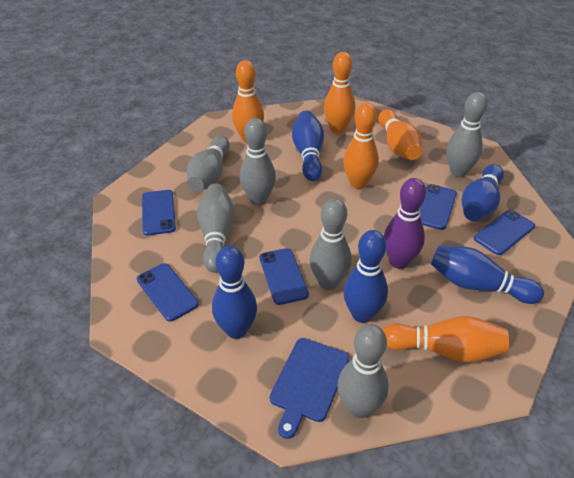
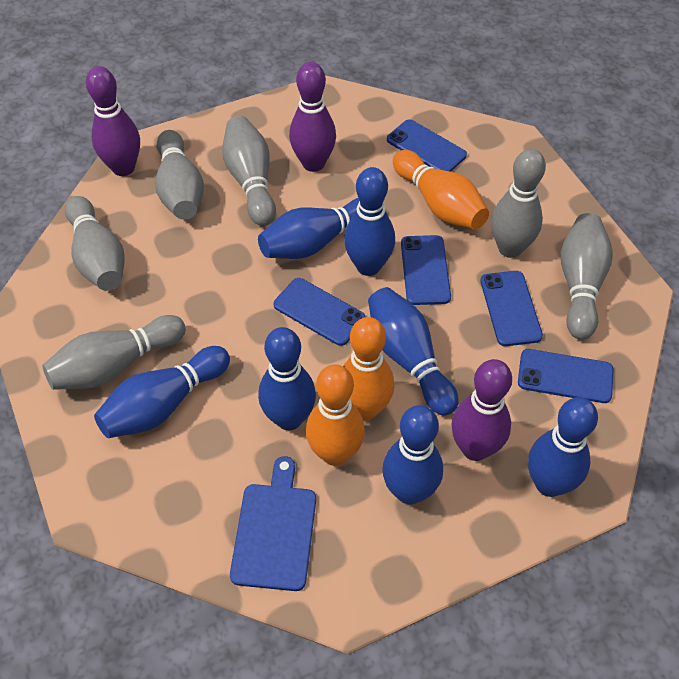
blue bowling pin: [212,246,257,339] [292,110,324,181] [343,230,388,323] [431,246,544,304] [461,164,504,221] = 5 -> [94,346,230,438] [258,198,359,259] [258,327,316,430] [344,167,395,276] [368,287,459,416] [382,405,443,505] [528,397,598,497] = 7
orange bowling pin: [232,60,264,143] [324,52,355,133] [343,103,379,189] [378,110,422,160] [383,316,509,363] = 5 -> [306,364,365,466] [343,317,394,421] [393,150,489,229] = 3
purple bowling pin: [384,178,426,269] = 1 -> [86,66,140,176] [289,62,336,172] [451,359,512,461] = 3

